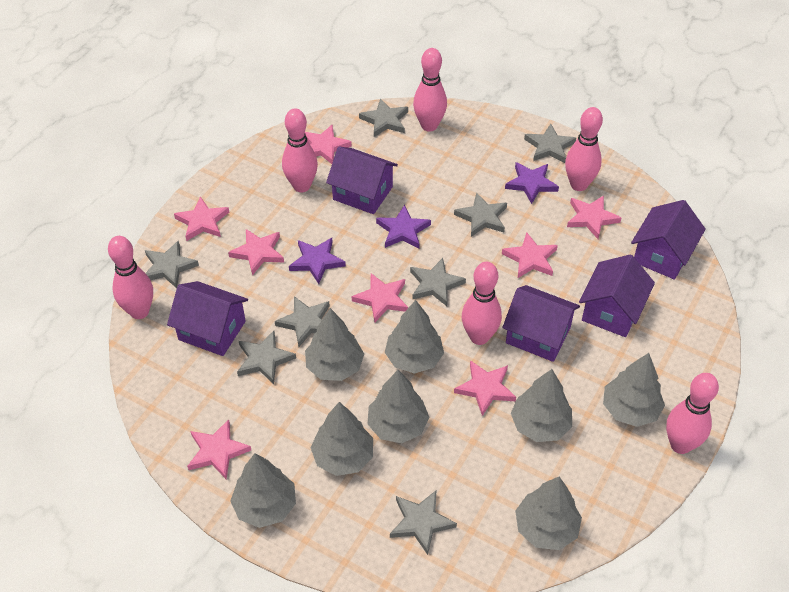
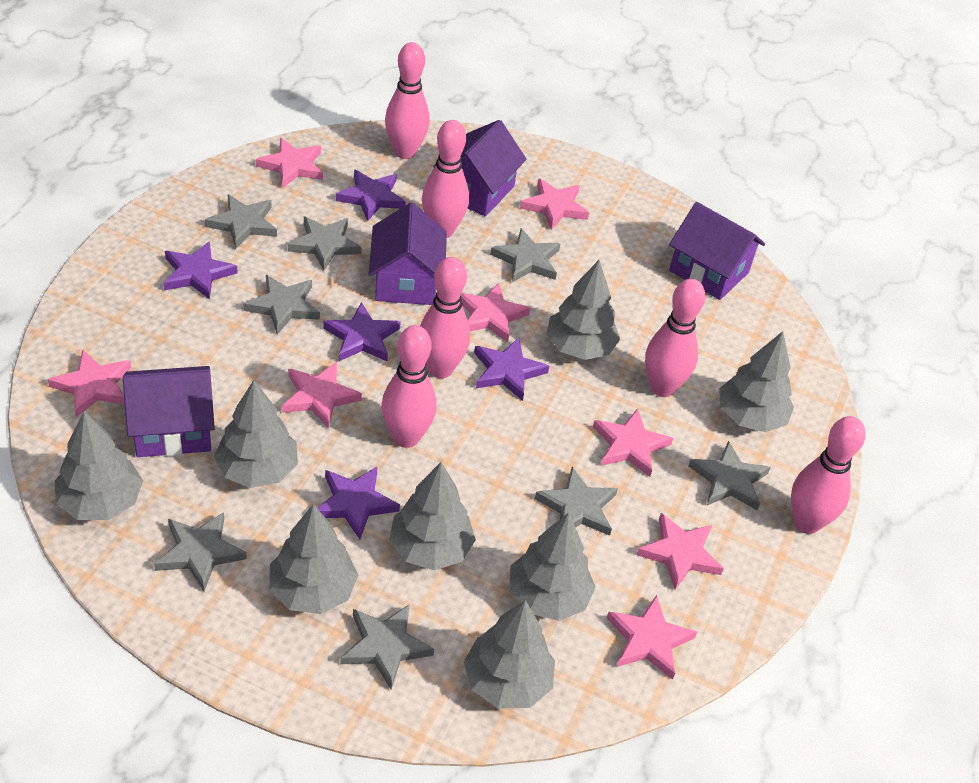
purple house: [167,281,248,356] [326,147,398,214] [503,285,580,362] [579,254,655,337] [631,200,706,280] = 5 -> [123,366,215,457] [369,202,447,305] [433,120,527,216] [669,202,765,300] = 4
purple star: [289,238,346,284] [376,205,431,249] [505,162,559,204] = 3 -> [163,241,237,300] [317,466,400,540] [323,302,401,361] [336,169,406,221] [474,338,549,401] = 5

